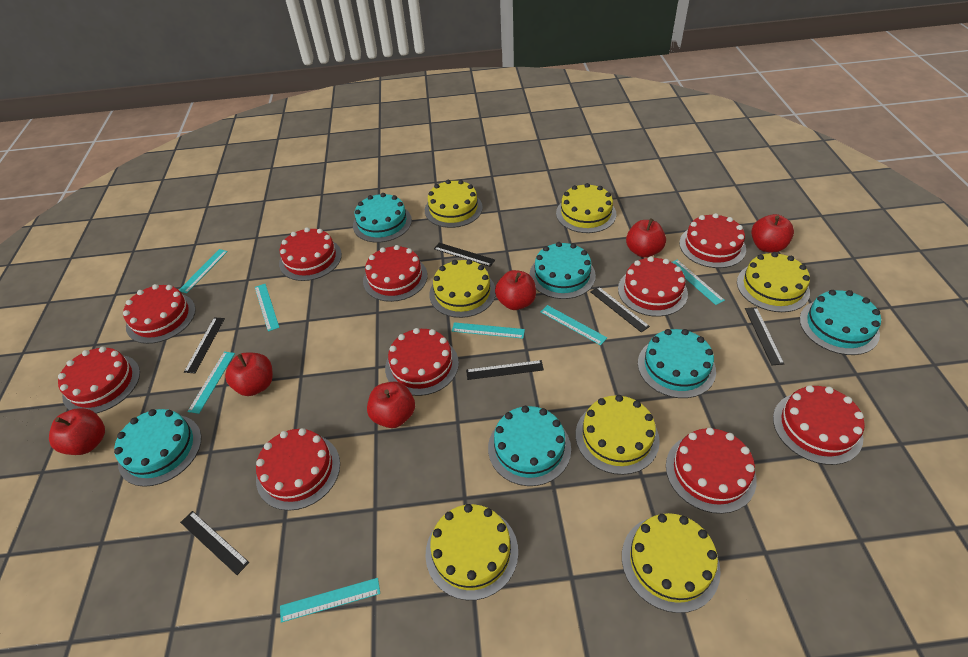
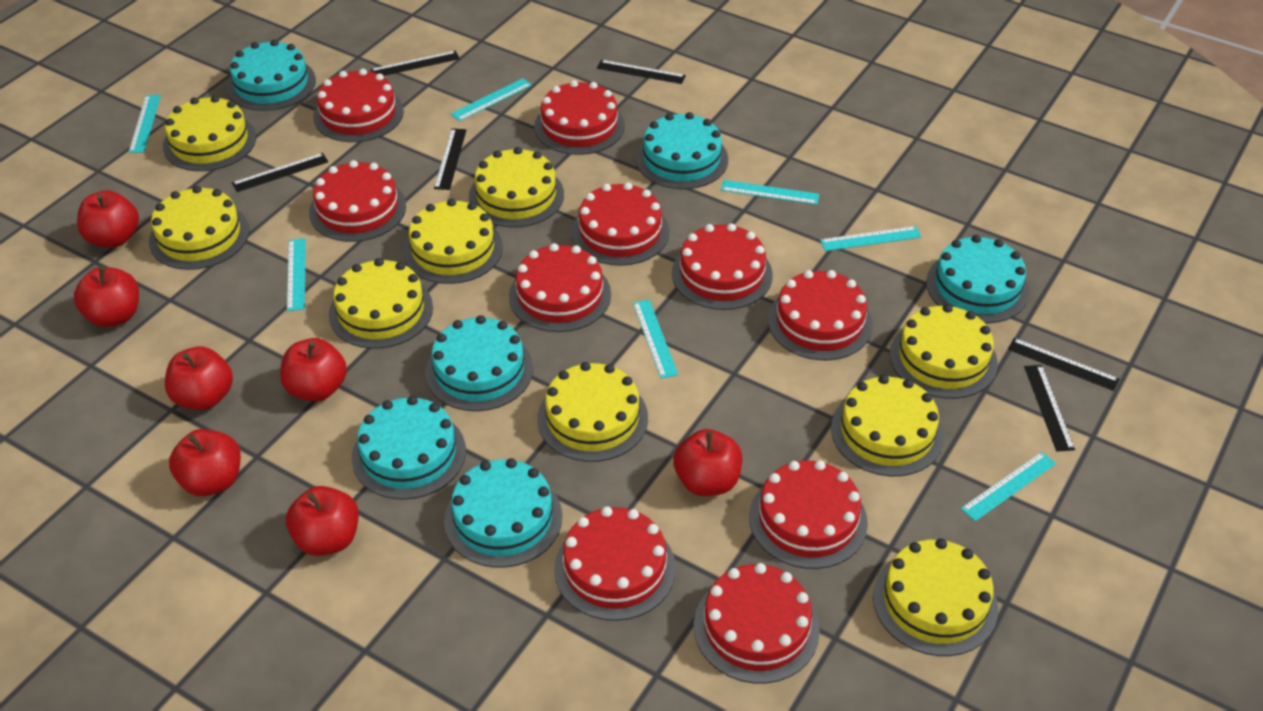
red apple: [49,408,105,455] [225,353,273,396] [367,381,415,428] [495,270,536,310] [626,218,666,258] [751,214,794,253] = 6 -> [74,266,139,327] [77,190,139,248] [165,347,233,410] [169,429,241,496] [280,338,347,401] [286,486,359,556] [673,429,742,496] = 7
yellow cake: [425,180,483,228] [425,504,518,600] [429,259,496,318] [556,183,616,233] [576,395,660,475] [622,513,721,613] [737,252,810,312] = 7 -> [149,186,249,270] [163,95,256,171] [329,258,433,349] [403,199,503,284] [469,147,564,228] [537,362,648,462] [831,375,944,476] [873,538,998,656] [890,304,998,399] = 9

